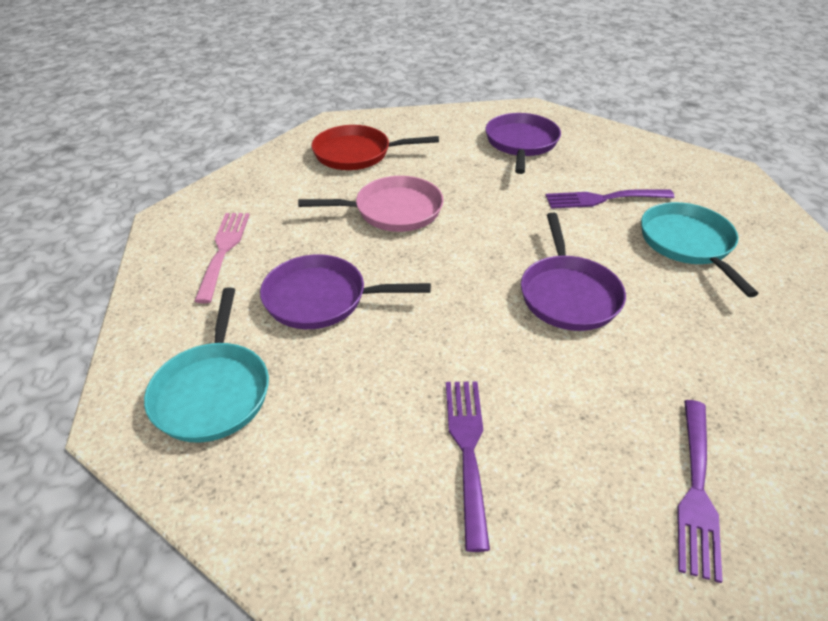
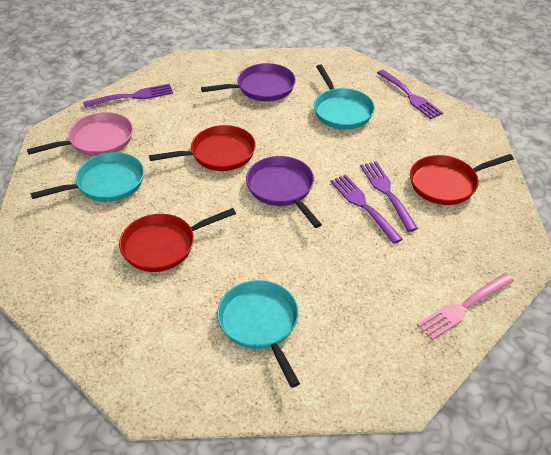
purple fork: [446,381,490,552] [545,189,675,209] [677,400,723,583] = 3 -> [83,84,173,108] [330,174,403,244] [360,161,418,232] [377,70,443,119] = 4
purple pan: [260,255,431,329] [486,113,561,174] [521,213,626,331] = 3 -> [201,63,296,101] [246,156,322,228] = 2
red pan: [311,125,439,170] = 1 -> [119,208,236,272] [149,125,256,171] [410,154,514,205] = 3
turquoise pan: [144,287,269,443] [641,202,759,297] = 2 -> [31,152,144,202] [217,280,300,388] [314,64,375,129] = 3

